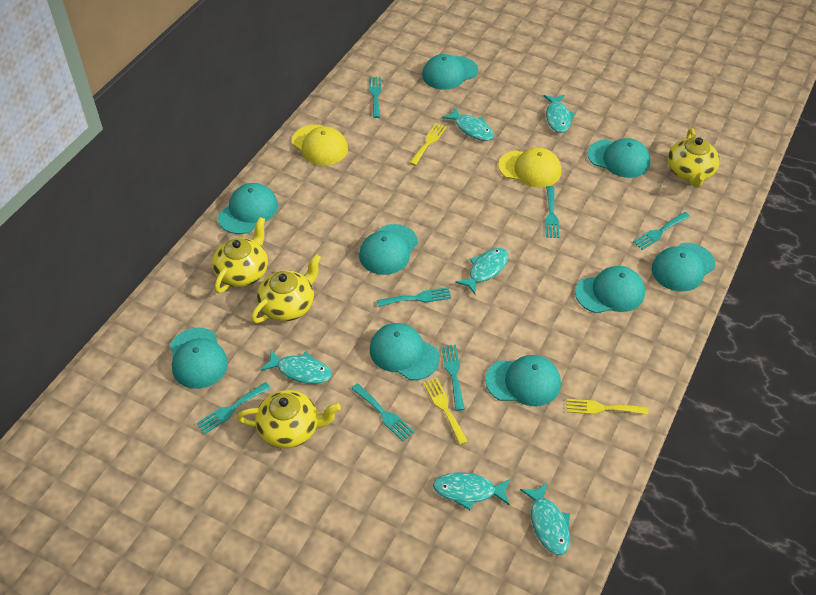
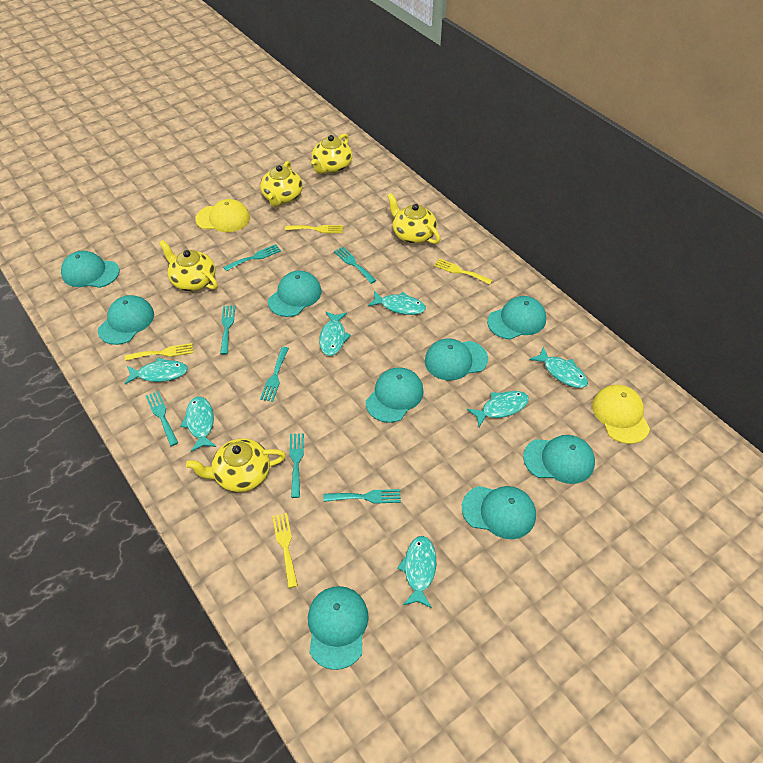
turquoise fish: [260,350,332,384] [433,472,510,510] [442,107,494,141] [456,248,509,294] [520,483,570,555] [544,95,575,133] = 6 -> [125,357,188,384] [180,397,216,452] [319,311,351,356] [368,291,426,315] [397,536,436,608] [467,391,529,427] [529,347,588,388] = 7
yellow fork: [409,123,447,166] [423,378,468,445] [566,399,648,415] = 3 -> [125,343,193,361] [272,513,298,588] [285,225,343,233] [434,259,493,285] = 4
yellow teapot: [212,217,268,293] [237,390,341,449] [251,254,321,323] [668,128,720,188] = 4 -> [159,240,218,291] [186,438,286,492] [260,161,303,207] [311,133,352,174] [387,193,440,244] = 5

